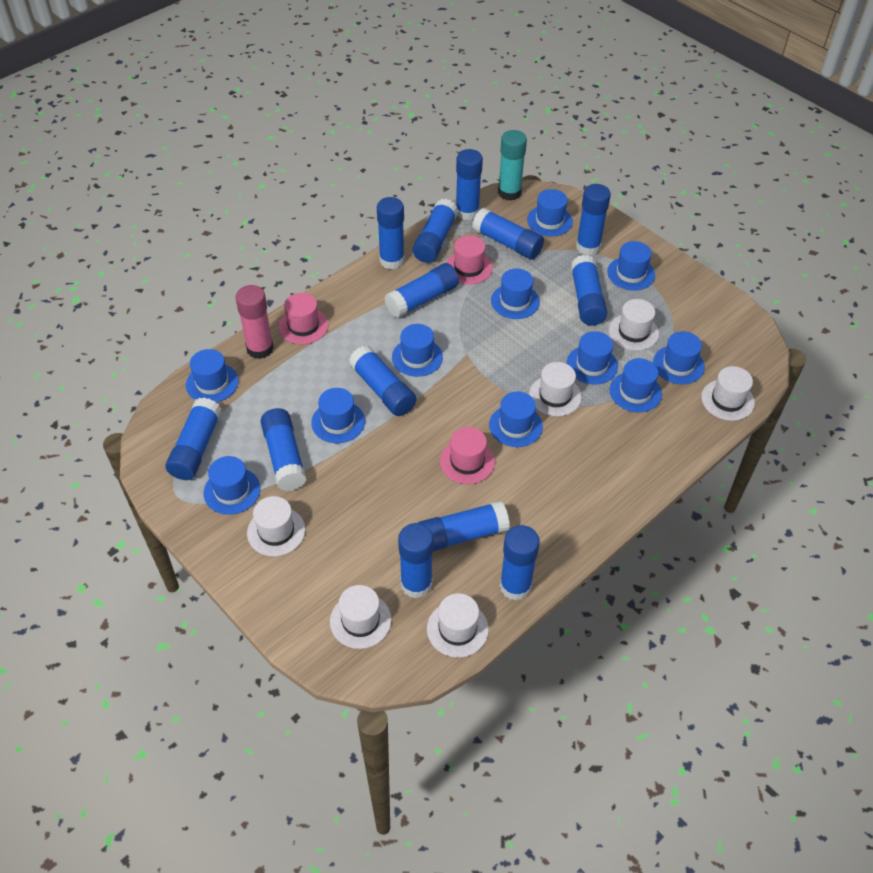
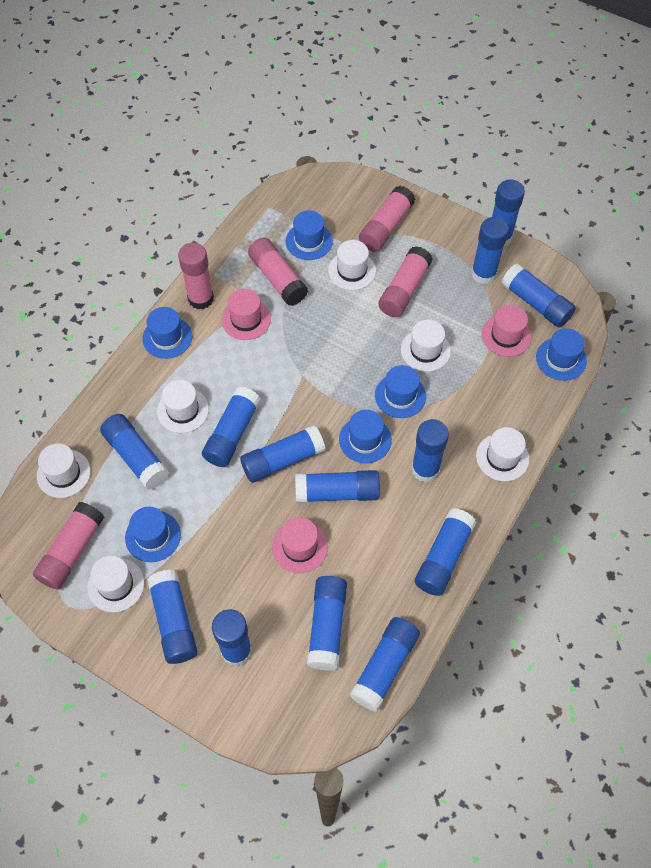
blue hat: [186,349,239,403] [204,456,260,515] [311,388,365,443] [392,324,443,377] [489,391,543,447] [491,269,540,319] [527,189,573,236] [567,331,618,385] [607,241,655,291] [610,358,662,413] [653,331,705,384] = 11 -> [125,507,181,562] [142,307,192,359] [286,210,333,260] [339,409,392,463] [375,365,426,418] [536,328,587,381] = 6
pink glue stick: [235,285,274,359] = 1 -> [33,502,104,590] [178,243,214,309] [248,237,308,306] [359,186,415,252] [378,246,433,317] = 5
turquoise glue stick: [498,130,527,201] = 1 -> none = 0

